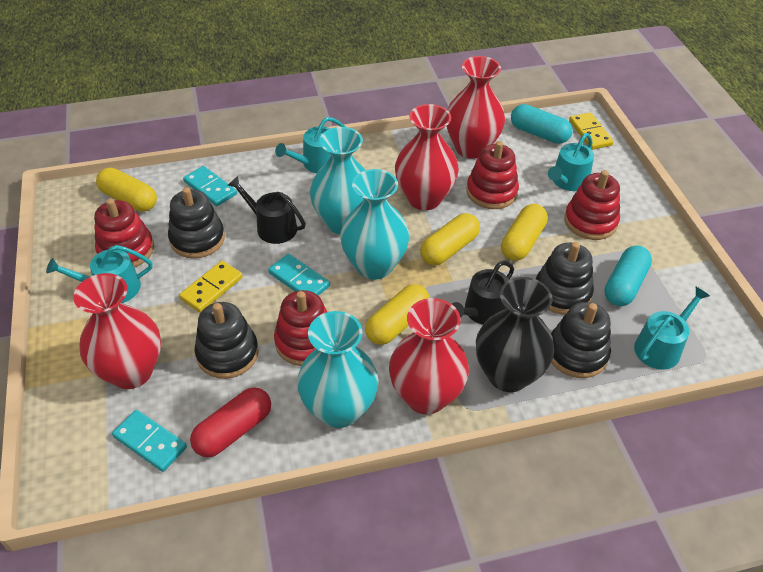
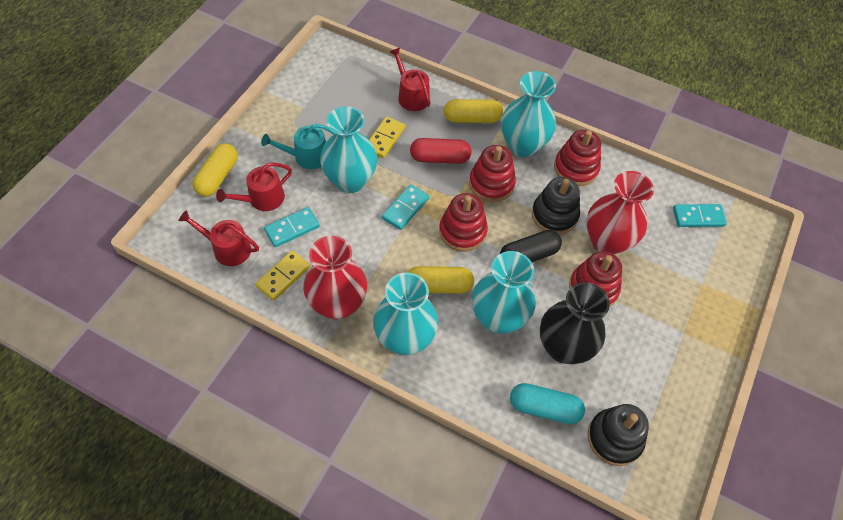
black capsule: none = 0 -> [500,230,562,262] = 1
black stacking toy: [168,187,225,258] [195,302,259,379] [536,242,594,315] [551,302,611,378] = 4 -> [532,177,580,235] [588,404,649,466] = 2
black watering can: [228,176,306,244] [452,261,514,325] = 2 -> none = 0
red vase: [73,273,161,389] [389,298,469,414] [395,104,459,210] [446,56,505,159] = 4 -> [303,236,367,320] [586,171,654,255] = 2
red watering can: none = 0 -> [178,210,259,266] [216,162,292,211] [390,48,430,111] = 3
turquoise capsule: [511,104,572,144] [604,246,652,306] = 2 -> [510,383,585,424] = 1
turquoise vase: [297,311,378,428] [310,127,365,234] [340,169,409,280] = 3 -> [320,106,377,193] [373,272,438,355] [472,251,536,334] [501,71,556,157] = 4
turquoise watering can: [46,245,153,303] [275,117,345,173] [548,133,594,191] [634,287,710,370] = 4 -> [261,124,335,169] = 1
yellow capsule: [96,168,157,212] [365,284,429,345] [420,213,480,265] [501,204,548,261] = 4 -> [192,143,237,197] [408,266,474,294] [444,99,503,123] = 3

